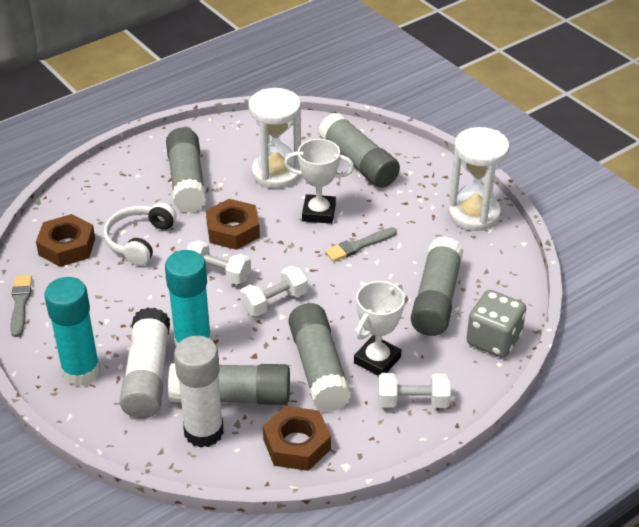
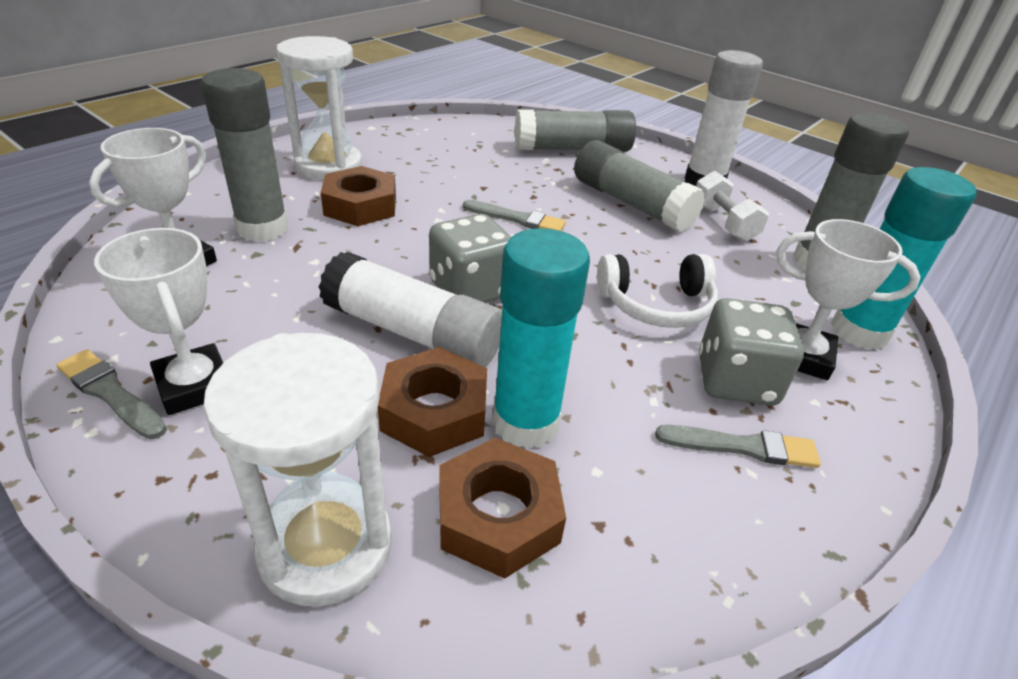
grey brush: [10,275,32,337] [325,227,397,261] = 2 -> [56,349,167,439] [463,200,566,231] [655,425,821,468] = 3
grey dice: [466,290,526,358] = 1 -> [429,214,511,303] [699,298,804,406] = 2
grey glue stick: [166,127,206,213] [168,363,290,405] [289,303,351,412] [318,113,400,188] [411,237,463,336] = 5 -> [201,68,288,242] [515,109,636,152] [574,140,705,232] [793,113,909,270] = 4
white dumbbell: [186,240,251,285] [240,266,308,316] [378,373,451,408] = 3 -> [696,171,769,242] = 1
white trophy: [284,139,354,224] [354,281,405,376] = 2 -> [89,128,217,266] [94,228,223,415] [777,219,921,380] = 3

